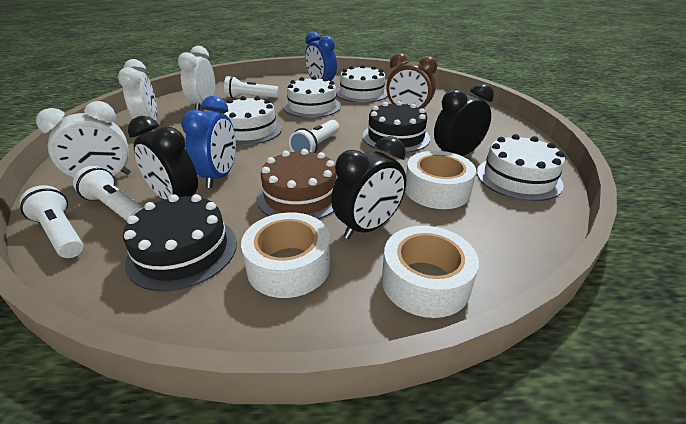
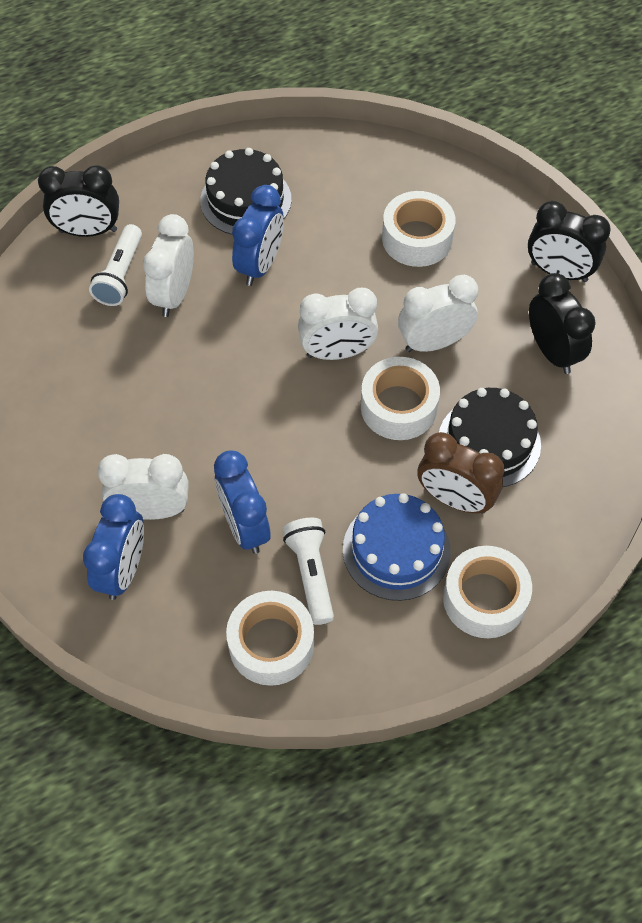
blue cake: none = 0 -> [343,493,451,601] = 1
blue clock: [181,96,236,188] [305,32,337,81] = 2 -> [83,494,144,600] [214,451,270,554] [232,185,284,286] = 3
brown cake: [257,149,337,219] = 1 -> none = 0
white cake: [221,96,282,145] [284,76,341,118] [336,65,388,103] [477,134,565,201] = 4 -> none = 0
white clock: [36,101,131,178] [118,59,157,121] [178,46,215,110] = 3 -> [98,454,189,520] [143,214,194,317] [298,288,378,360] [398,275,478,352] = 4
white flashlight: [20,185,83,258] [73,166,144,221] [224,76,279,98] [289,120,339,153] = 4 -> [89,224,142,306] [283,518,334,625] = 2
white tape: [241,212,331,298] [382,226,479,318] [405,151,476,209] = 3 -> [226,591,314,686] [361,357,440,440] [382,191,455,267] [443,546,532,638] = 4

